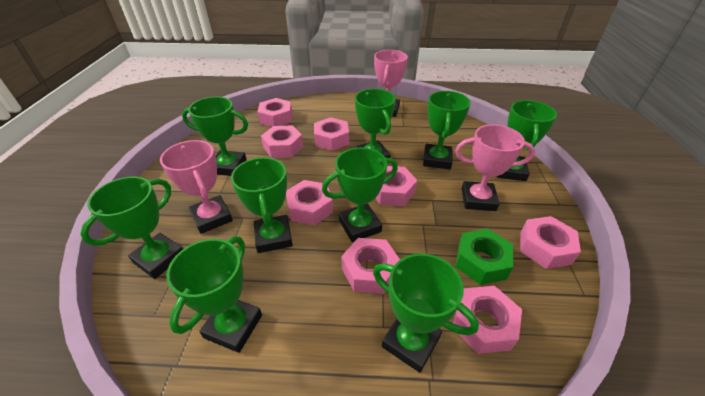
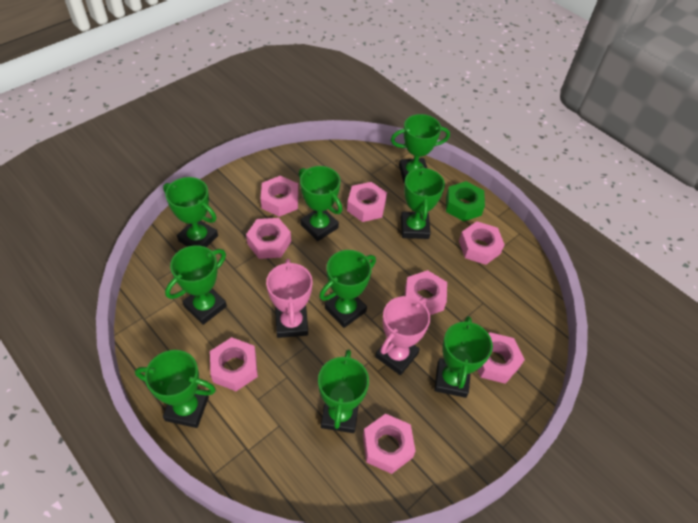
pink trophy: [160,140,233,234] [374,50,408,117] [455,125,535,211] = 3 -> [266,259,313,338] [375,296,430,375] = 2

